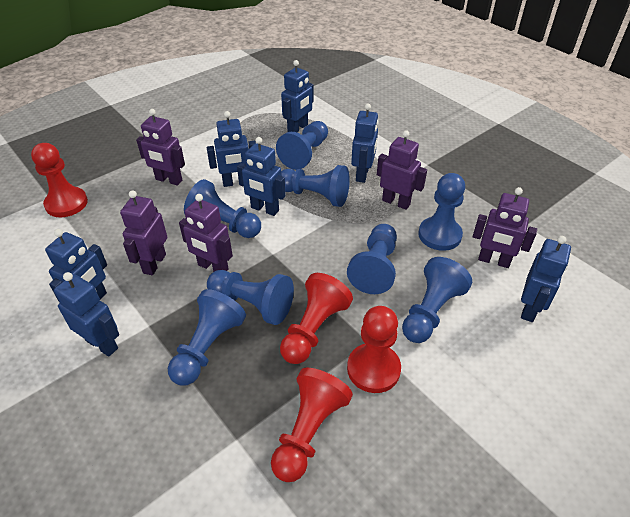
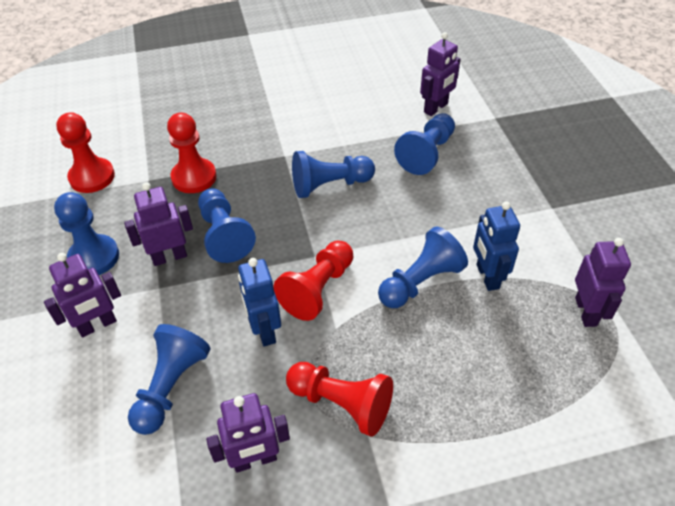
blue pawn: [168,289,246,385] [184,179,261,238] [207,270,294,325] [276,121,328,170] [281,165,350,207] [347,224,397,294] [402,257,472,343] [418,173,465,251] = 8 -> [54,192,119,275] [128,324,210,435] [198,188,256,263] [292,151,375,198] [378,226,468,308] [394,113,455,175] = 6
blue robot: [45,229,107,303] [54,272,119,357] [207,111,256,187] [237,137,286,216] [281,60,314,132] [351,103,379,183] [521,236,571,322] = 7 -> [238,258,281,347] [473,201,520,291] = 2

